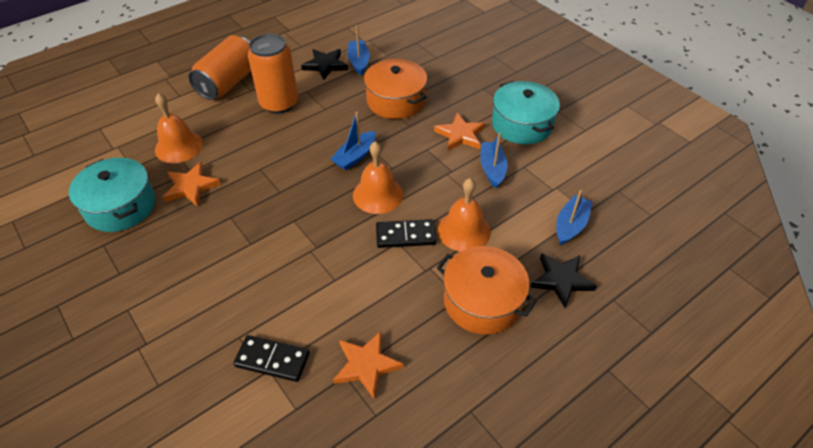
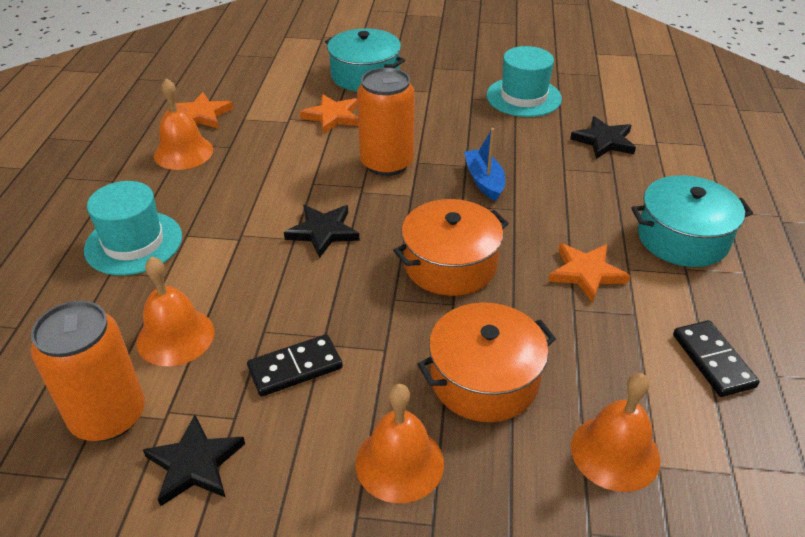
black star: [301,49,348,80] [531,253,597,308] = 2 -> [143,415,245,506] [284,205,360,258] [570,116,636,159] = 3
blue boat: [331,112,376,170] [347,25,370,75] [480,133,508,188] [556,190,593,245] = 4 -> [464,128,505,201] = 1
orange bell: [155,93,203,163] [353,141,403,214] [438,178,491,252] = 3 -> [136,256,214,366] [154,78,213,170] [355,384,444,503] [571,373,661,492] = 4
turquoise hat: none = 0 -> [84,181,182,275] [486,46,562,117] = 2

